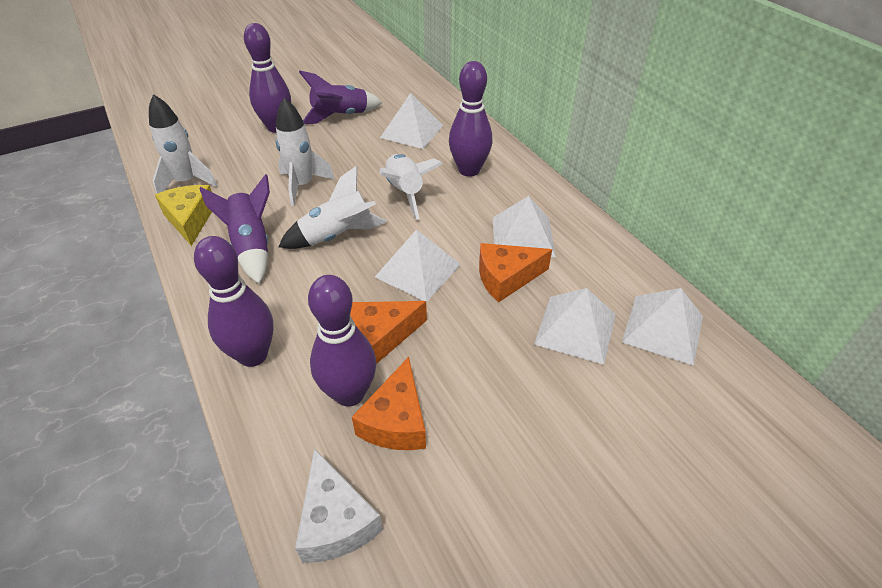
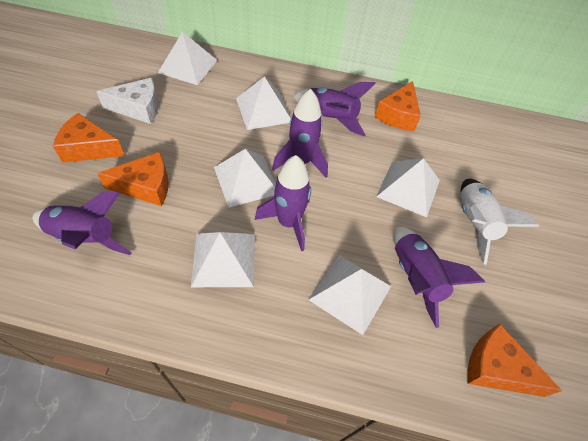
orange cheese: [350,301,427,364] [352,357,426,450] [479,243,552,302] = 3 -> [53,113,125,163] [97,152,169,206] [374,81,421,131] [467,323,562,397] = 4
purple bowling pin: [194,236,274,367] [244,23,291,133] [308,275,376,407] [449,61,492,177] = 4 -> none = 0
purple rocket: [200,174,270,284] [299,70,382,124] = 2 -> [32,192,132,255] [255,155,311,251] [272,89,328,178] [293,82,376,137] [394,227,485,328] = 5
white pyramid: [375,229,461,302] [380,93,443,149] [493,196,556,257] [534,288,616,365] [622,288,703,366] = 5 -> [158,32,217,85] [191,232,255,287] [214,149,276,208] [236,76,291,130] [308,255,391,335] [376,158,440,217] = 6
white rocket: [149,94,218,194] [275,98,335,206] [279,166,387,249] [379,154,443,220] = 4 -> [461,179,539,265] = 1
yellow cheese: [155,185,212,246] = 1 -> none = 0

